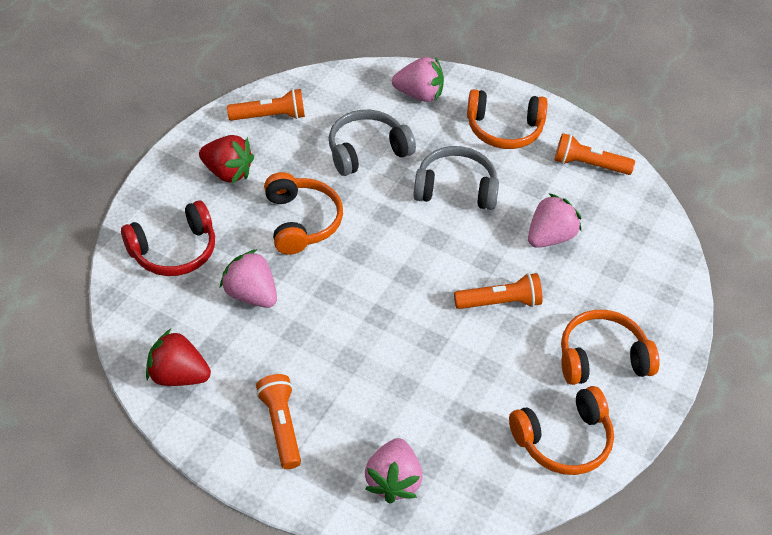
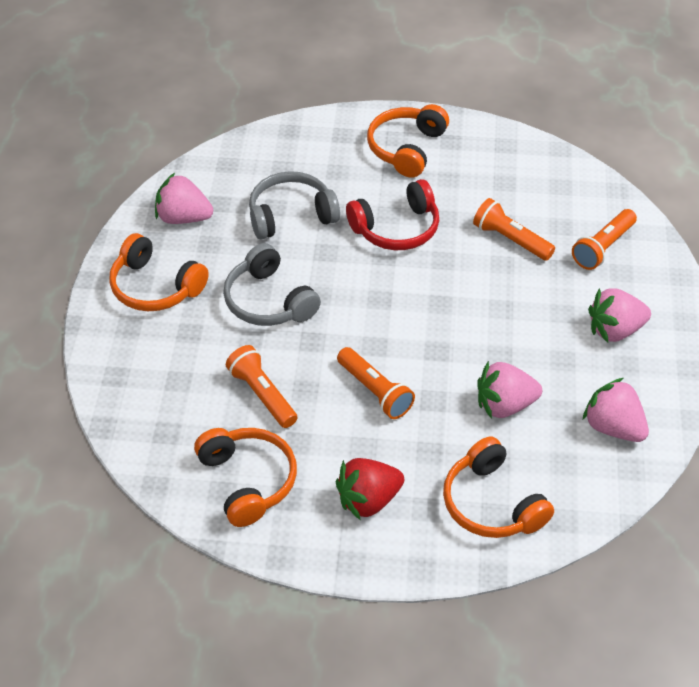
red strawberry: [146,329,211,386] [199,135,254,183] = 2 -> [336,458,404,520] = 1

